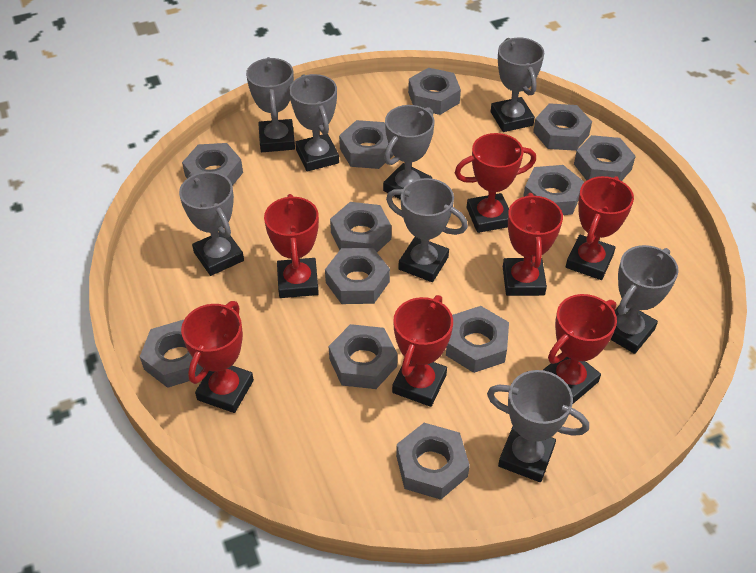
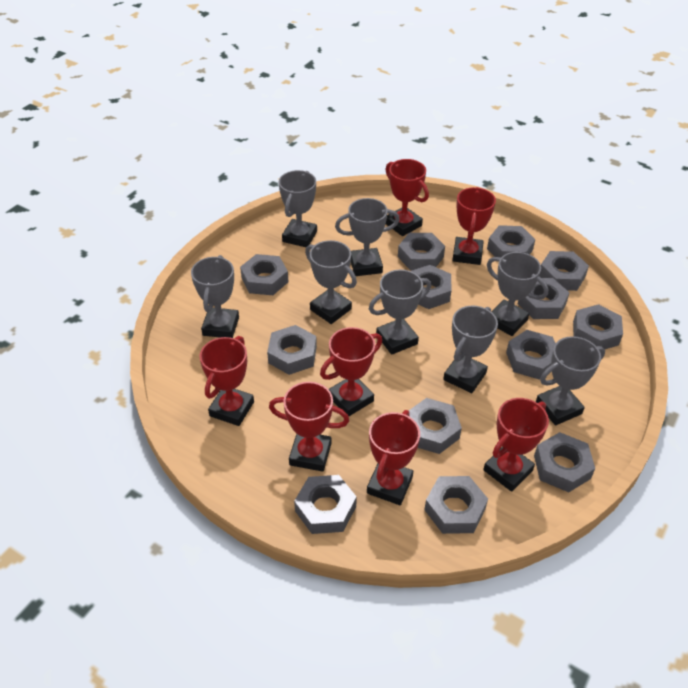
grey nut: [140,320,203,388] [182,143,243,186] [325,248,390,304] [329,324,398,389] [330,202,392,252] [339,120,394,169] [396,423,470,500] [408,68,461,115] [446,306,509,373] [523,165,584,215] [533,103,592,151] [574,135,636,181] = 12 -> [240,254,288,295] [267,325,317,375] [294,475,357,534] [398,233,445,270] [408,398,462,454] [411,265,452,309] [424,476,488,534] [487,225,535,257] [506,330,556,380] [518,278,570,319] [534,432,595,492] [539,251,589,291] [573,304,623,349] = 13

